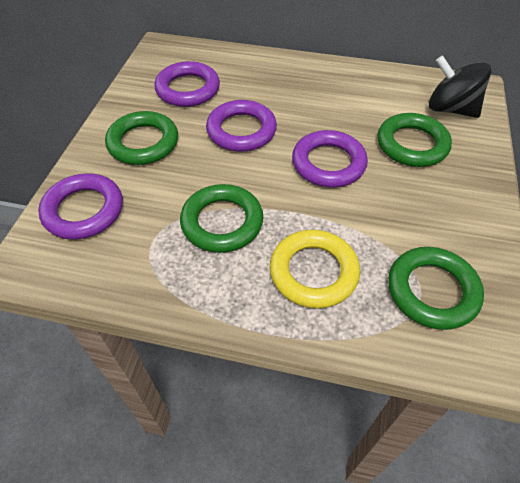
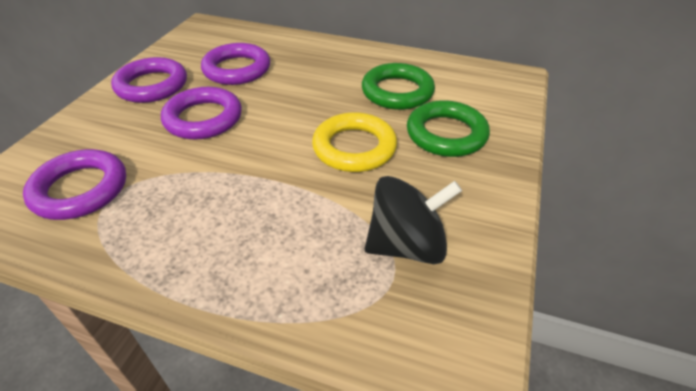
green ring: [105,111,178,165] [180,184,263,253] [377,113,452,167] [388,247,484,330] = 4 -> [362,63,435,110] [407,100,490,157] = 2

